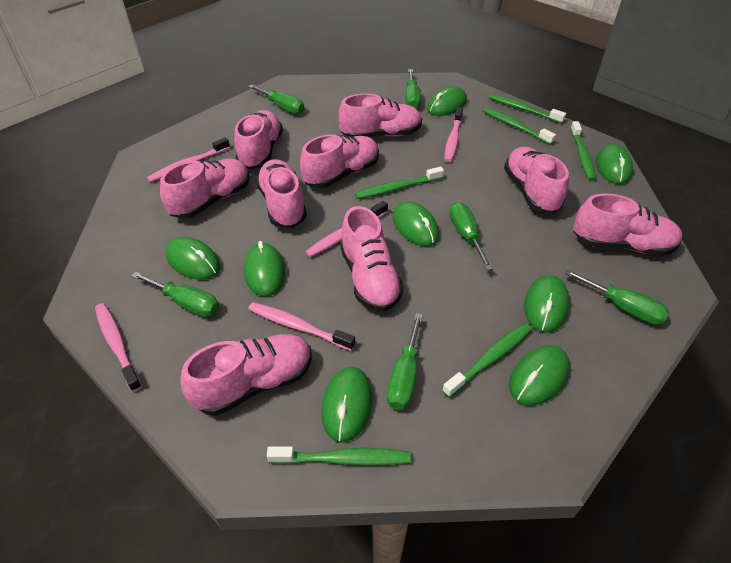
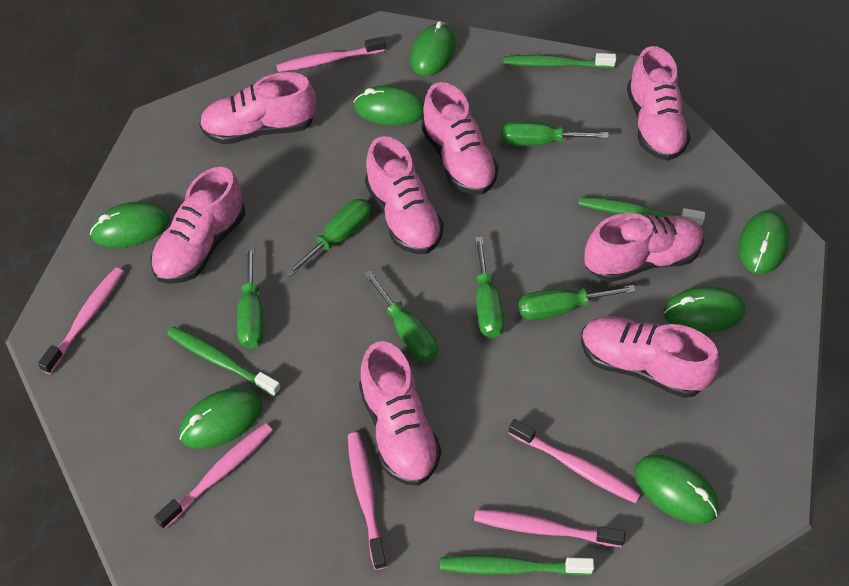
green mouse: [165,237,220,280] [244,241,285,296] [321,367,373,443] [393,201,439,246] [427,87,467,116] [509,345,570,406] [524,275,570,333] [596,144,633,184] = 8 -> [90,202,170,248] [179,388,262,449] [354,85,424,125] [410,21,456,76] [635,455,719,524] [663,286,745,333] [738,210,789,274] = 7
green toothbrush: [267,446,411,465] [355,167,444,199] [442,323,532,398] [483,107,556,145] [489,94,566,124] [570,121,596,181] = 6 -> [167,326,281,397] [440,555,594,576] [503,53,616,69] [579,197,705,226] = 4
pink shoe: [160,159,250,219] [180,334,312,416] [234,110,283,170] [256,159,307,228] [300,134,379,188] [338,93,422,137] [340,206,404,312] [504,147,569,214] [573,194,682,256] = 9 -> [150,167,245,284] [199,72,316,145] [359,341,441,486] [365,136,444,254] [422,82,498,195] [581,316,719,398] [584,213,704,282] [627,46,690,161] = 8
pink toothbrush: [95,303,142,392] [147,137,230,182] [248,302,355,351] [305,201,388,257] [444,107,463,162] = 5 -> [38,267,124,374] [154,423,273,529] [276,37,386,72] [348,432,387,570] [474,509,625,547] [509,419,640,503] = 6

